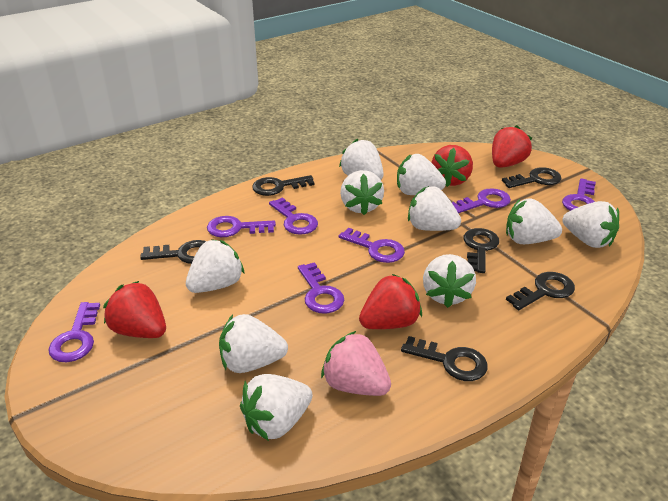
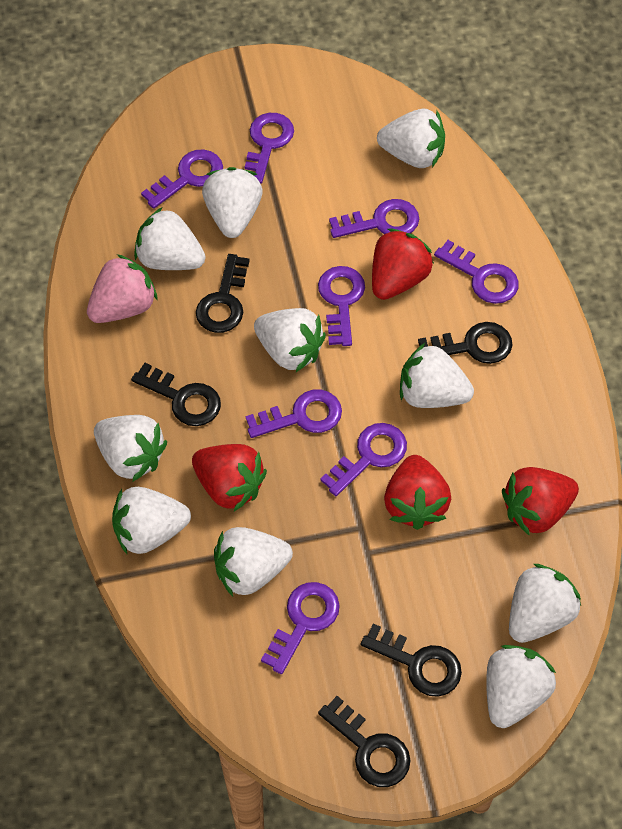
black key: [140,240,206,264] [252,175,315,196] [401,336,488,381] [463,228,499,273] [502,167,562,188] [506,272,575,310] = 6 -> [131,363,221,426] [196,254,250,333] [318,696,411,787] [361,624,462,697] [418,322,513,364] = 5
purple key: [48,302,100,362] [207,216,276,237] [269,197,318,235] [298,262,344,314] [339,228,405,263] [452,188,511,213] [562,178,596,211] = 7 -> [141,149,223,209] [245,113,294,184] [246,390,342,438] [261,582,340,674] [318,266,365,346] [320,423,407,496] [329,199,419,238] [434,240,519,304] = 8

